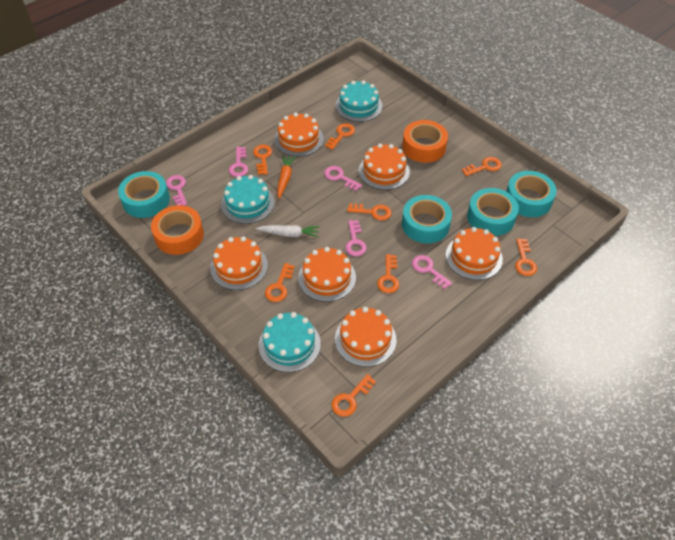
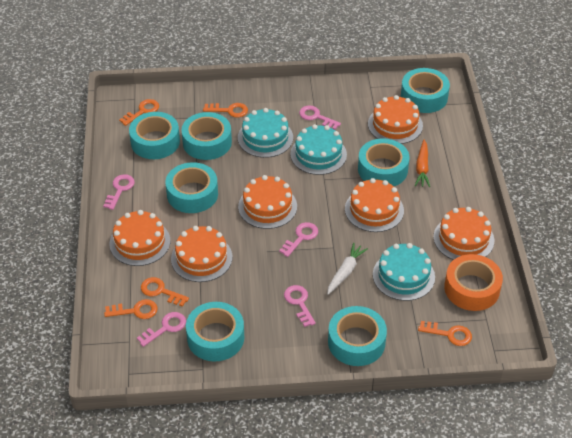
orange key: [253,145,272,175] [265,263,295,302] [325,123,355,150] [332,374,376,417] [347,203,392,221] [377,254,399,293] [462,157,502,176] [515,238,537,276] = 8 -> [104,299,158,319] [119,99,159,126] [141,277,189,307] [203,103,248,118] [418,321,472,346] = 5
orange tape: [151,205,204,255] [402,120,448,163] = 2 -> [444,254,503,311] = 1
turquoise tape: [118,171,170,218] [402,195,452,244] [467,188,519,236] [506,171,557,217] = 4 -> [129,112,180,159] [165,162,218,213] [182,112,232,160] [186,302,244,361] [328,306,387,366] [358,138,410,186] [401,68,450,113] = 7

